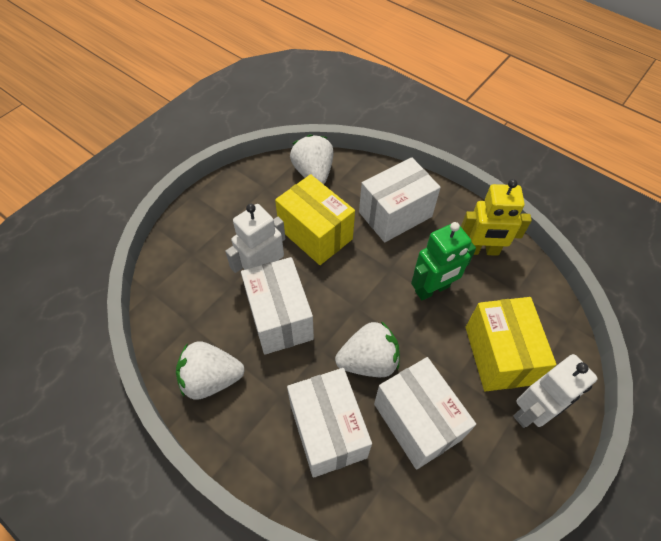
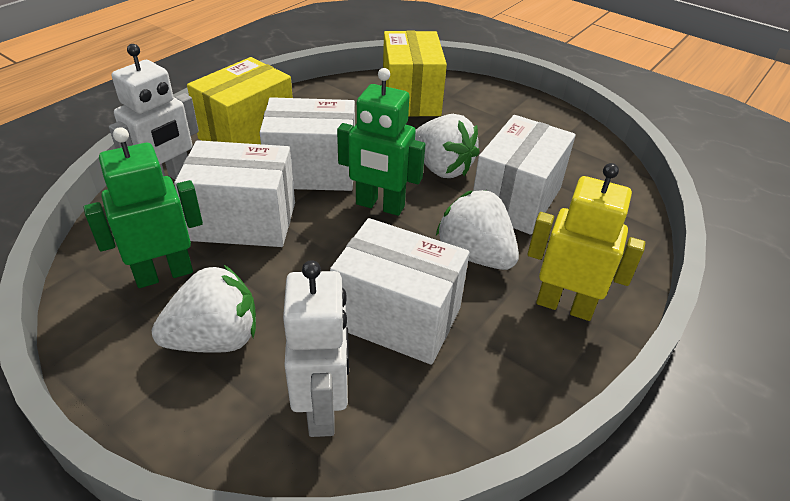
green robot: [411,222,476,300] = 1 -> [84,127,203,288] [337,68,425,216] = 2

